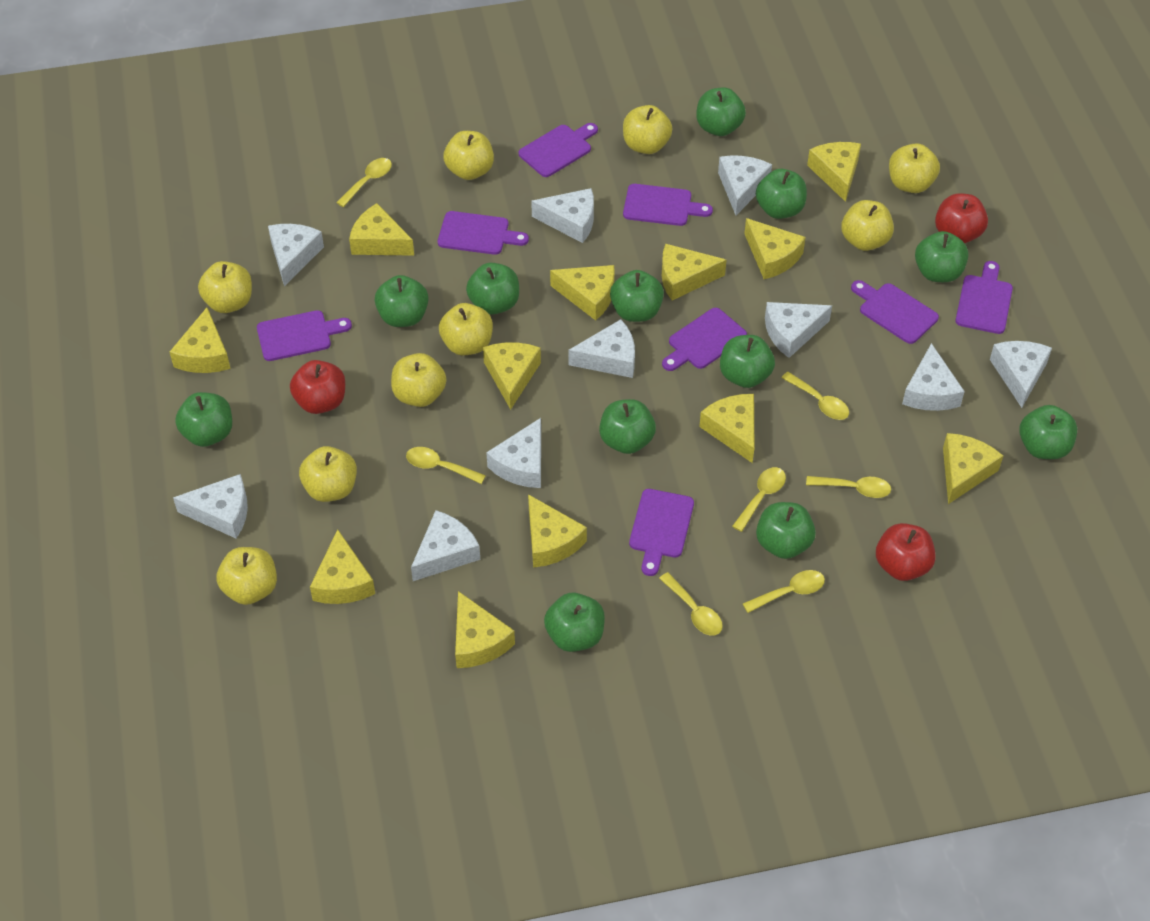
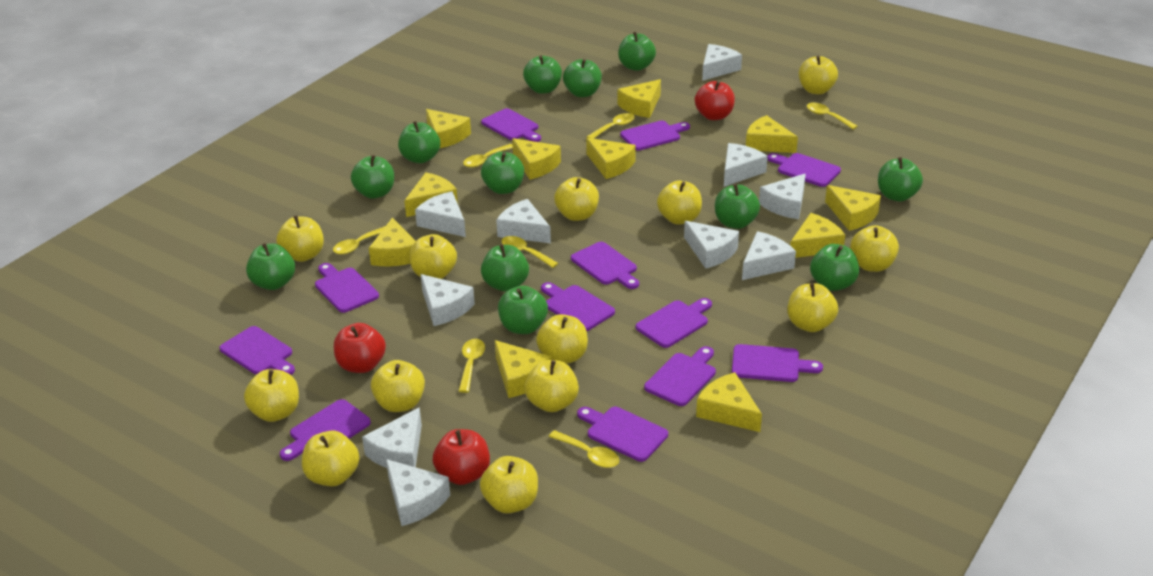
purple cutting board: [257,310,352,361] [438,211,529,255] [519,123,598,177] [623,184,713,226] [629,489,694,576] [662,308,747,371] [851,280,939,344] [956,261,1013,334] = 8 -> [220,326,295,375] [280,399,371,461] [315,263,379,313] [481,108,541,142] [541,282,615,331] [571,242,639,289] [577,407,668,462] [620,121,690,151] [636,298,712,348] [644,346,716,406] [732,344,823,382] [767,153,841,187] = 12
yellow apple: [198,261,252,313] [216,547,277,605] [299,446,357,502] [391,353,446,407] [439,303,493,355] [443,131,494,180] [623,105,672,154] [841,200,894,251] [889,143,940,193] = 9 -> [244,369,299,422] [276,216,324,262] [302,431,360,486] [371,360,425,412] [410,234,457,279] [480,456,538,513] [525,360,579,412] [536,314,588,364] [554,177,599,221] [657,181,702,225] [787,283,838,332] [799,56,838,94] [850,225,899,272] = 13
yellow cheese: [170,308,231,373] [310,529,375,604] [349,203,414,256] [455,591,515,668] [483,342,541,410] [528,494,587,568] [550,265,615,320] [662,244,726,300] [699,394,754,463] [744,218,806,279] [807,142,861,202] [943,433,1003,504] = 12 -> [369,217,416,266] [404,172,458,217] [426,109,471,148] [495,340,551,398] [512,138,561,180] [586,138,636,179] [618,79,661,118] [696,372,762,432] [746,115,798,153] [790,213,845,258] [825,185,881,231] = 11

